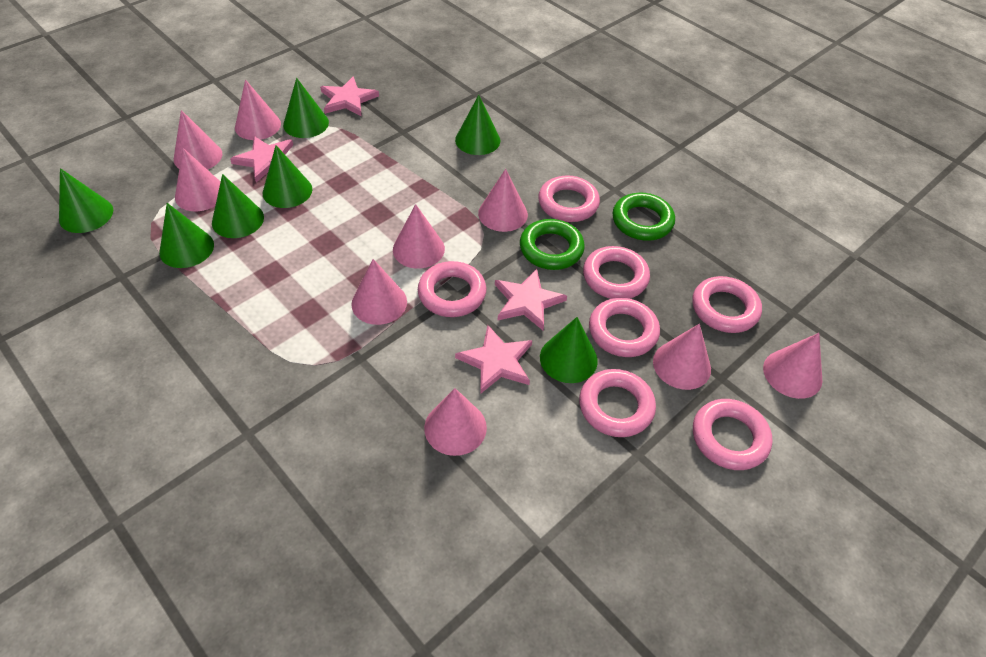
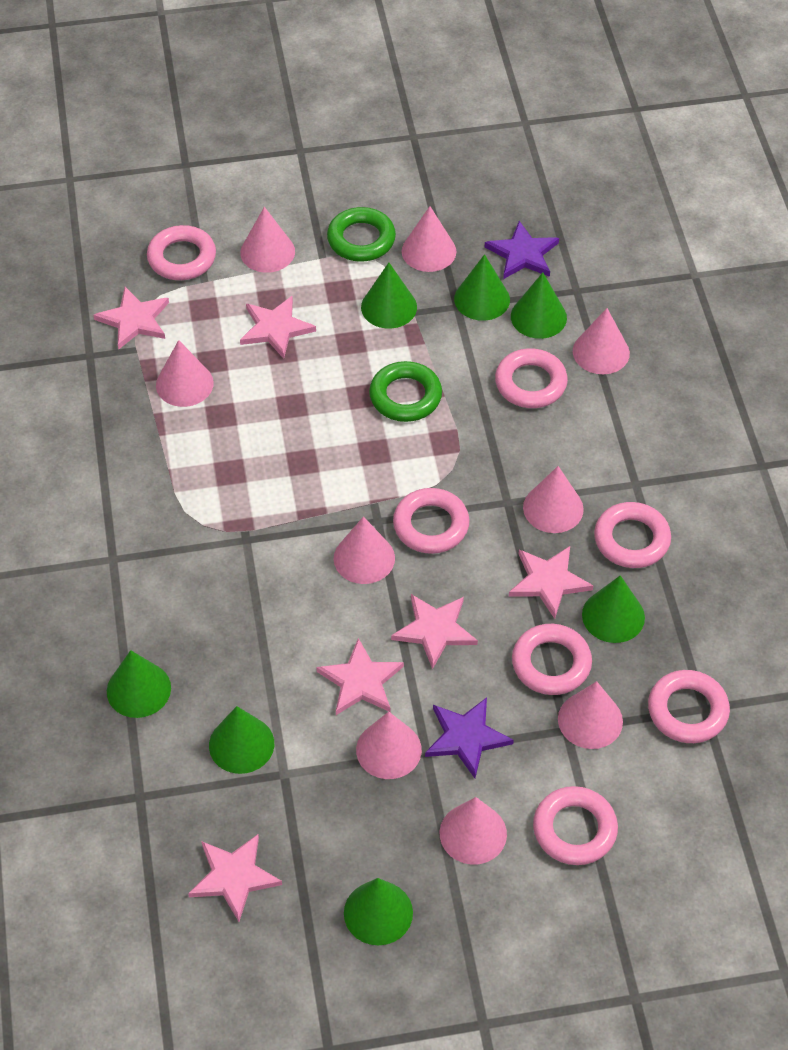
pink star: [230,136,293,182] [320,77,379,116] [455,325,532,394] [495,269,567,330] = 4 -> [93,287,169,349] [188,834,282,922] [240,296,316,359] [316,638,404,715] [391,594,478,669] [509,546,594,619] = 6
purple star: none = 0 -> [425,697,514,778] [485,221,559,279] = 2

